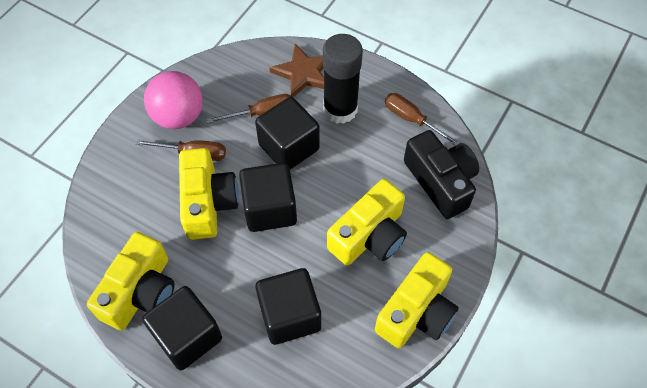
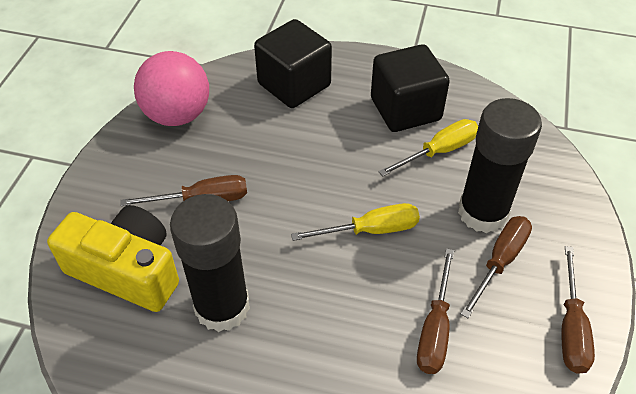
black camera: [404,130,479,219] = 1 -> none = 0
black cube: [142,286,222,370] [239,163,297,232] [255,97,320,170] [255,268,321,345] = 4 -> [254,19,332,108] [371,44,450,132] = 2
black glue stick: [323,34,363,124] = 1 -> [170,194,250,332] [458,98,542,233] = 2
brown screwdriver: [136,140,226,161] [207,94,292,123] [385,93,460,146] = 3 -> [120,175,247,206] [417,248,454,374] [461,216,532,318] [561,246,595,374] = 4
brown star: [269,44,324,97] = 1 -> none = 0
yellow camera: [87,232,175,330] [179,148,239,240] [327,179,407,265] [375,252,459,348] = 4 -> [47,205,179,312] = 1
yellow screwdriver: none = 0 -> [291,203,420,241] [378,119,478,176] = 2

